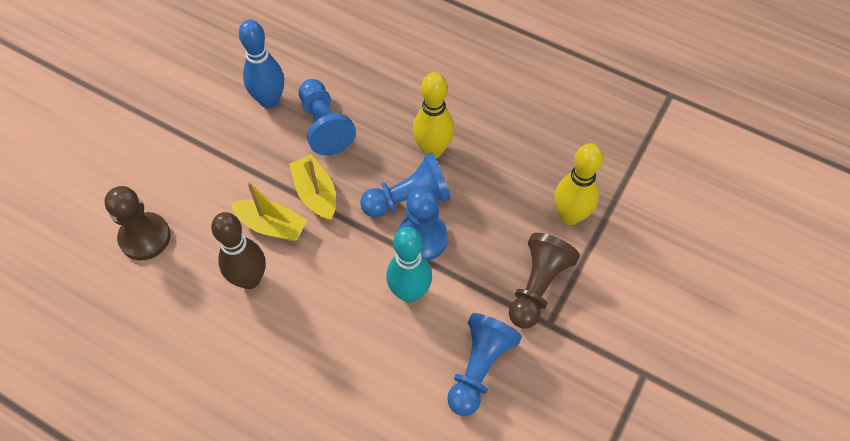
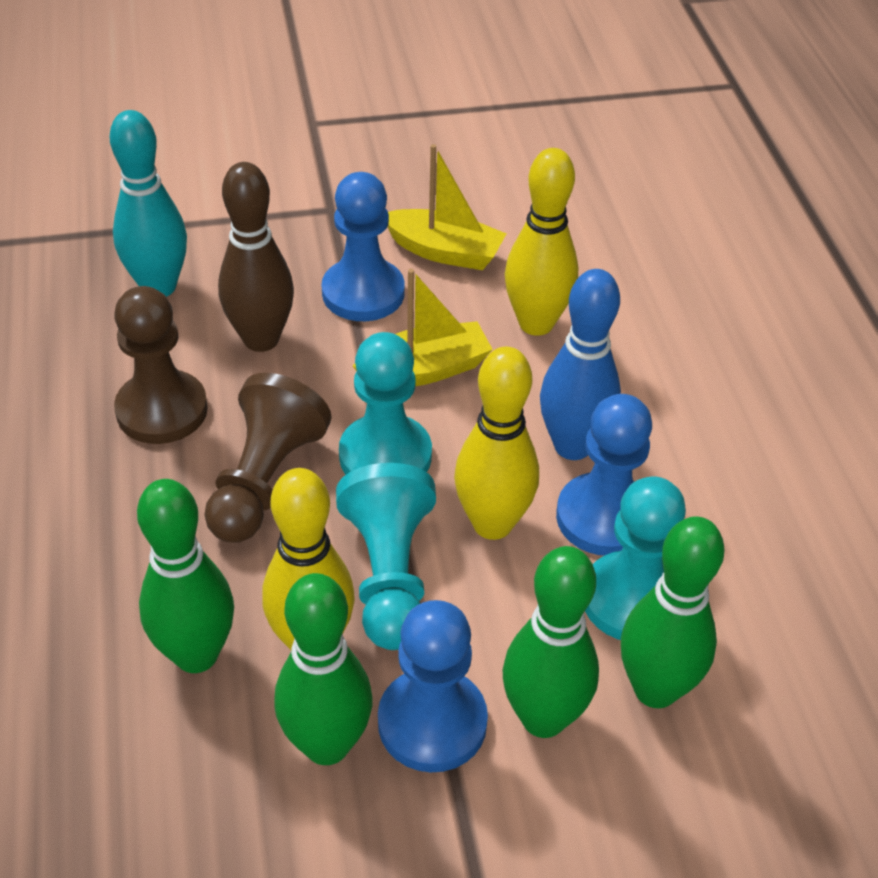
blue pawn: [299,79,356,155] [360,153,451,218] [398,187,448,261] [447,313,522,416] = 4 -> [322,172,405,321] [378,600,488,772] [556,394,652,556] = 3
green bowling pin: none = 0 -> [137,479,234,673] [274,573,372,765] [503,546,599,738] [621,516,725,708] = 4
turquoise pawn: none = 0 -> [336,463,436,650] [339,332,432,475] [585,476,686,640] = 3
yellow bowling pin: [413,72,454,158] [554,143,603,225] = 2 -> [262,468,355,650] [454,347,539,540] [505,148,578,336] = 3

